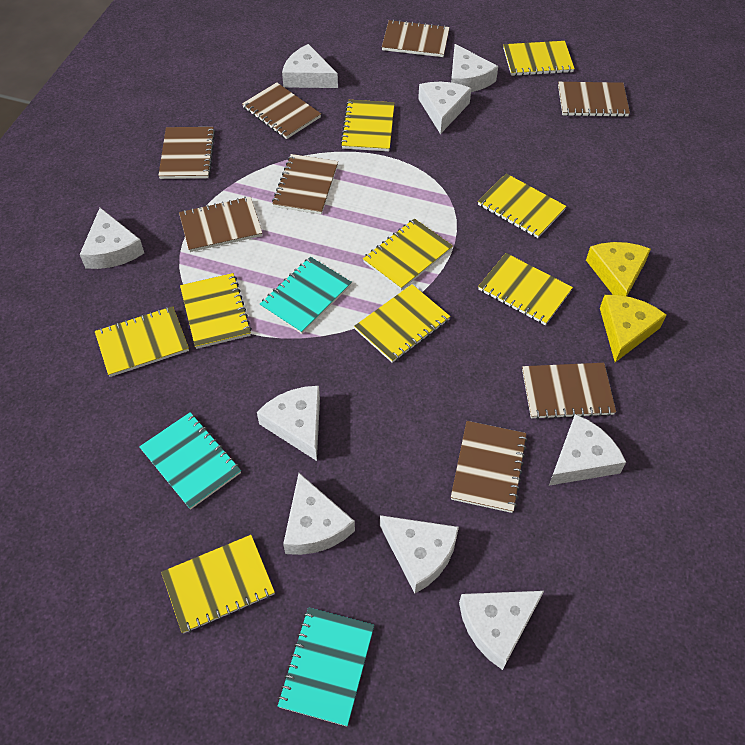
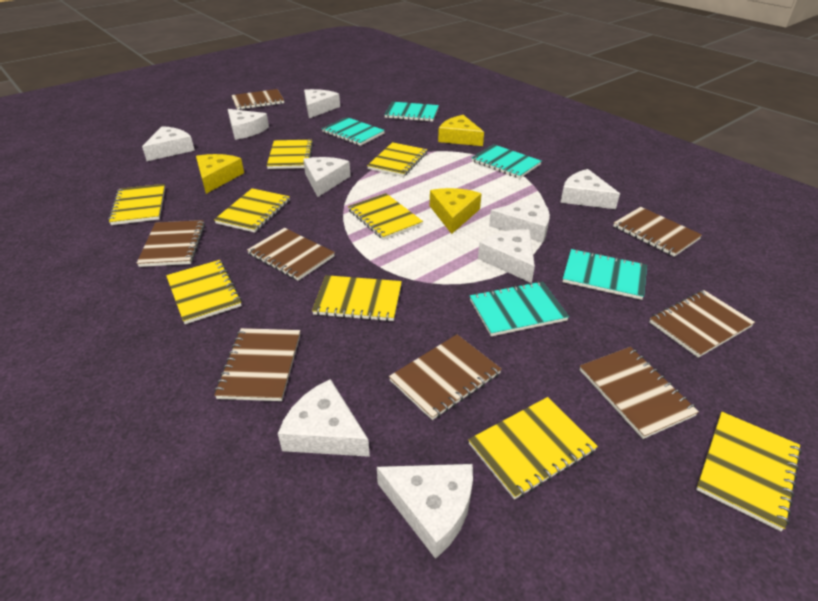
turquoise notebook: [139,412,241,510] [260,257,352,334] [278,607,374,727] = 3 -> [322,117,385,146] [384,102,439,122] [470,281,569,336] [472,144,542,179] [562,249,647,300] = 5
yellow cheese: [586,242,651,296] [600,295,666,362] = 2 -> [196,154,244,194] [430,188,482,234] [438,115,484,146] = 3

